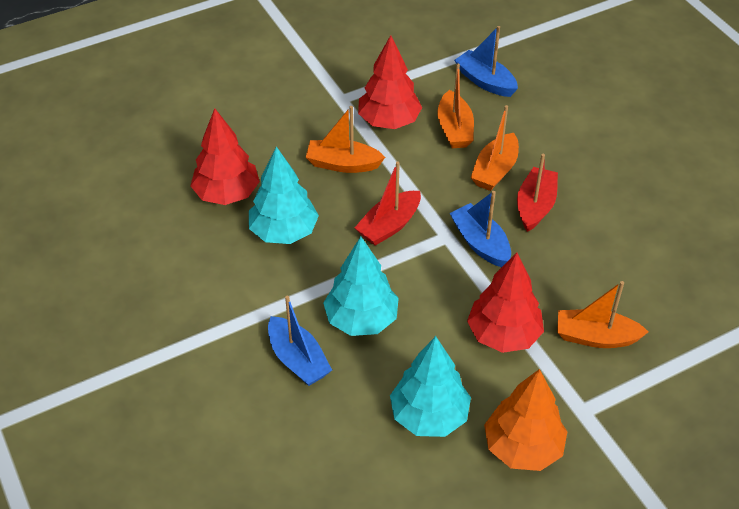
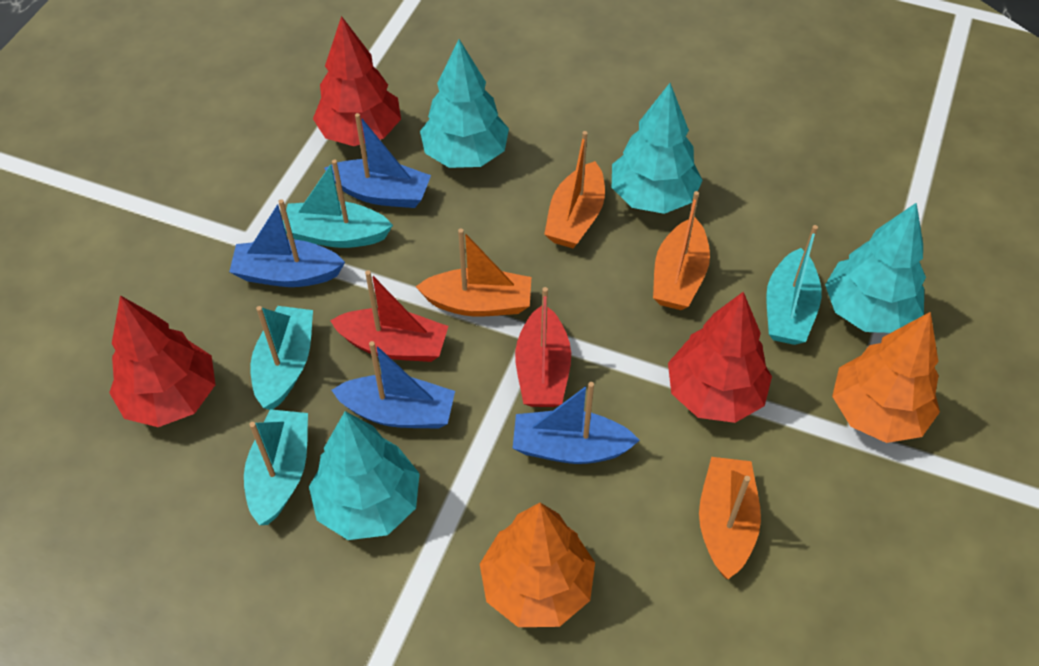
blue boat: [268,296,332,386] [450,191,511,267] [454,26,518,97] = 3 -> [229,199,345,287] [324,113,431,208] [332,341,455,429] [513,382,640,464] = 4
orange tree: [484,369,567,471] = 1 -> [480,503,595,627] [832,312,940,443] = 2
turquoise boat: none = 0 -> [244,409,308,525] [251,306,313,410] [283,159,393,248] [766,225,822,345] = 4
turquoise tree: [249,146,319,244] [323,236,399,336] [390,336,471,437] = 3 -> [309,411,420,540] [420,39,509,168] [612,83,703,214] [825,203,926,333] = 4

